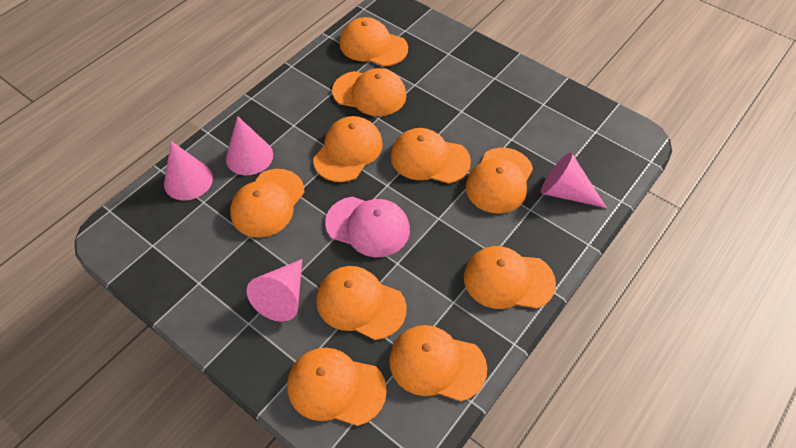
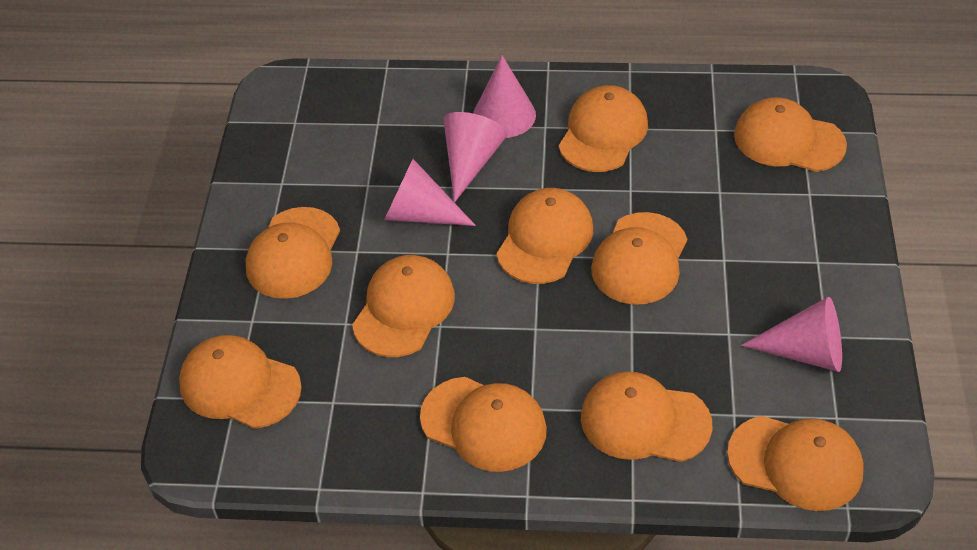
pink cap: [325,197,410,257] = 1 -> none = 0

